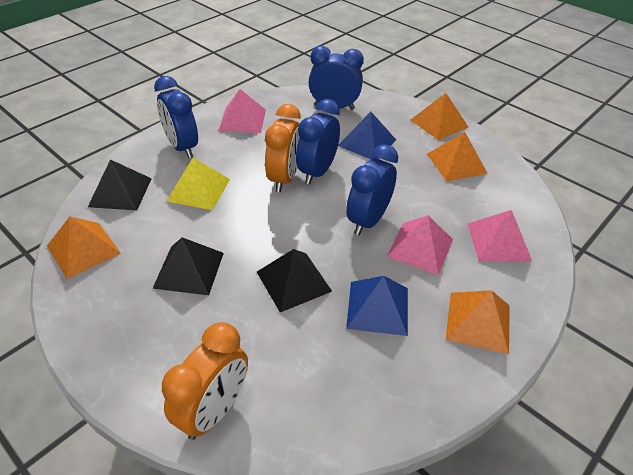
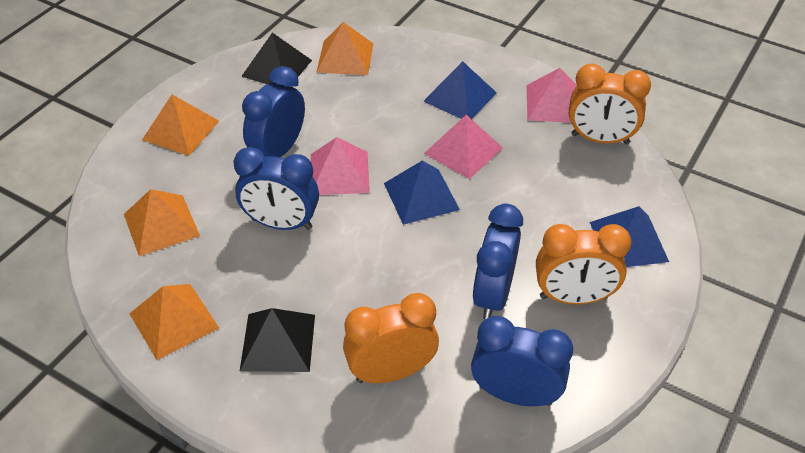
black pyramid: [88,160,152,211] [152,237,224,295] [257,249,332,312] = 3 -> [240,308,315,372] [241,33,312,84] = 2
blue pyramid: [338,111,396,159] [346,276,408,336] = 2 -> [384,161,460,225] [423,61,497,119] [590,206,669,267] = 3
orange clock: [162,322,248,440] [265,104,301,192] = 2 -> [343,293,439,383] [536,224,631,305] [569,63,651,144] = 3
yellow pyramid: [166,158,230,210] = 1 -> none = 0

